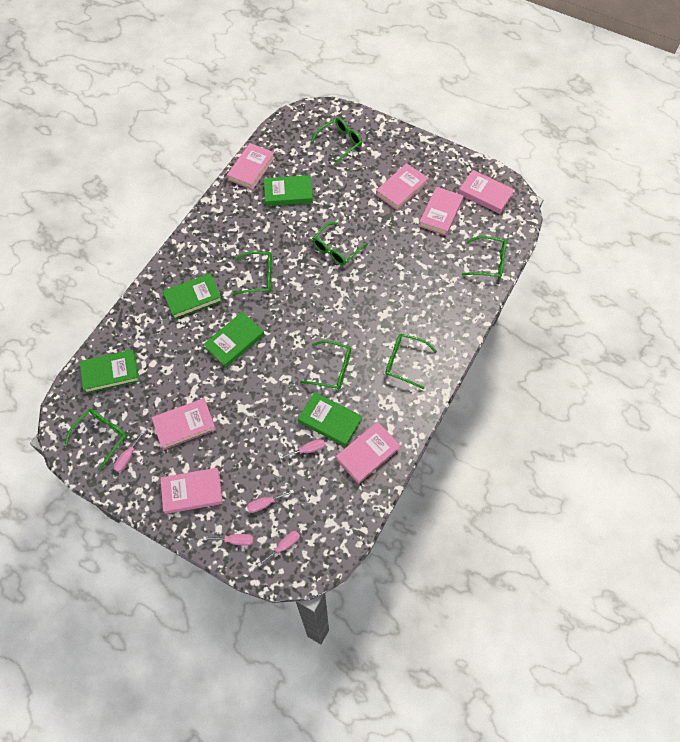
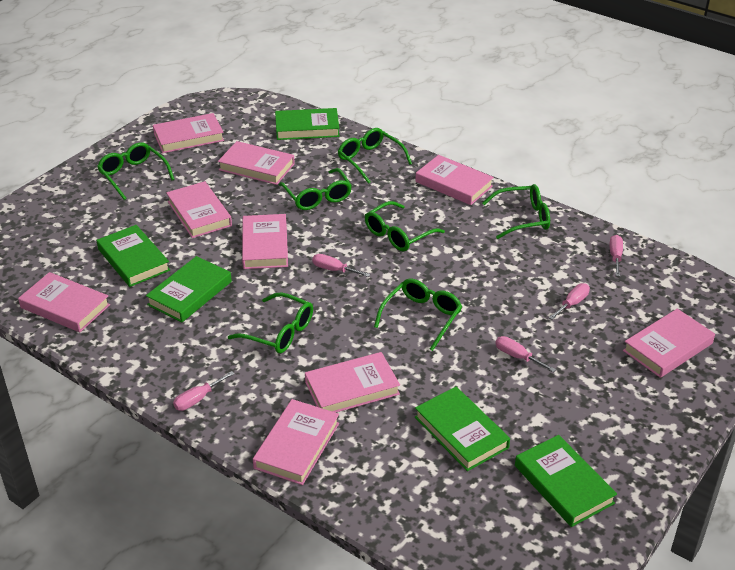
pink book: [152,398,216,450] [160,468,223,514] [227,143,275,190] [336,422,401,484] [376,163,428,211] [419,187,464,236] [458,170,514,214] = 7 -> [18,272,110,332] [153,113,224,153] [166,181,232,238] [218,141,295,185] [242,214,288,269] [253,399,339,485] [305,352,400,413] [415,155,494,205] [623,309,715,378] = 9

